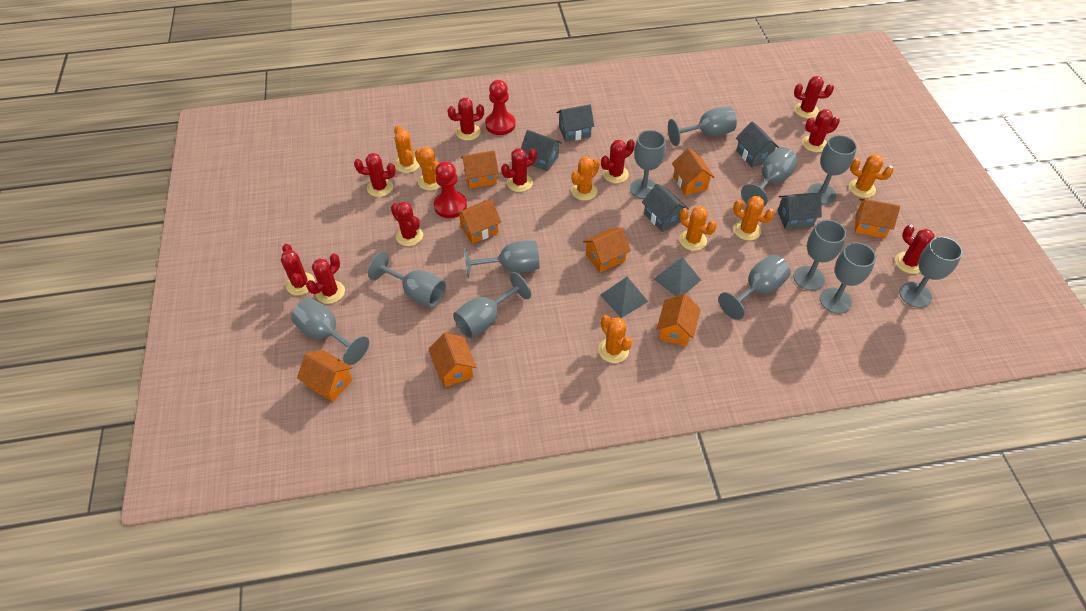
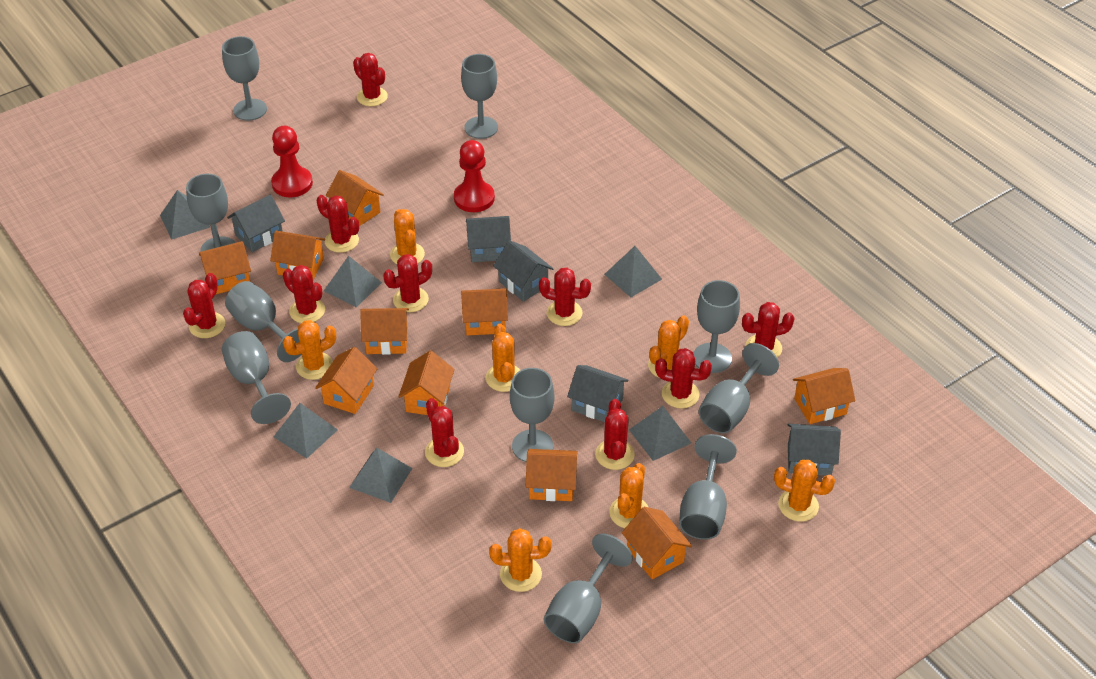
grey goblet: [291,298,369,365] [368,251,446,308] [453,272,531,338] [464,240,540,278] [630,130,666,199] [668,106,737,146] [718,254,791,320] [741,147,798,206] [793,220,846,291] [807,135,857,205] [820,242,876,314] [899,237,963,308] = 12 -> [186,174,236,252] [222,36,267,121] [222,331,291,424] [225,281,302,362] [461,54,498,139] [510,368,554,462] [544,533,633,643] [679,434,737,540] [693,280,740,373] [699,343,779,434] = 10
grey pyramid: [600,277,648,318] [654,257,701,296] = 2 -> [160,190,210,240] [274,403,338,458] [324,256,382,308] [349,448,412,503] [604,246,662,297] [629,406,691,461] = 6
orange house: [297,350,353,402] [428,332,477,387] [456,200,501,244] [461,151,499,189] [583,228,631,273] [657,294,701,347] [672,148,715,195] [855,199,900,238] = 8 -> [199,241,251,295] [270,231,325,280] [315,347,377,414] [326,170,384,226] [360,308,409,355] [398,351,454,415] [461,288,508,335] [526,449,578,501] [622,507,692,579] [793,368,855,424] = 10

